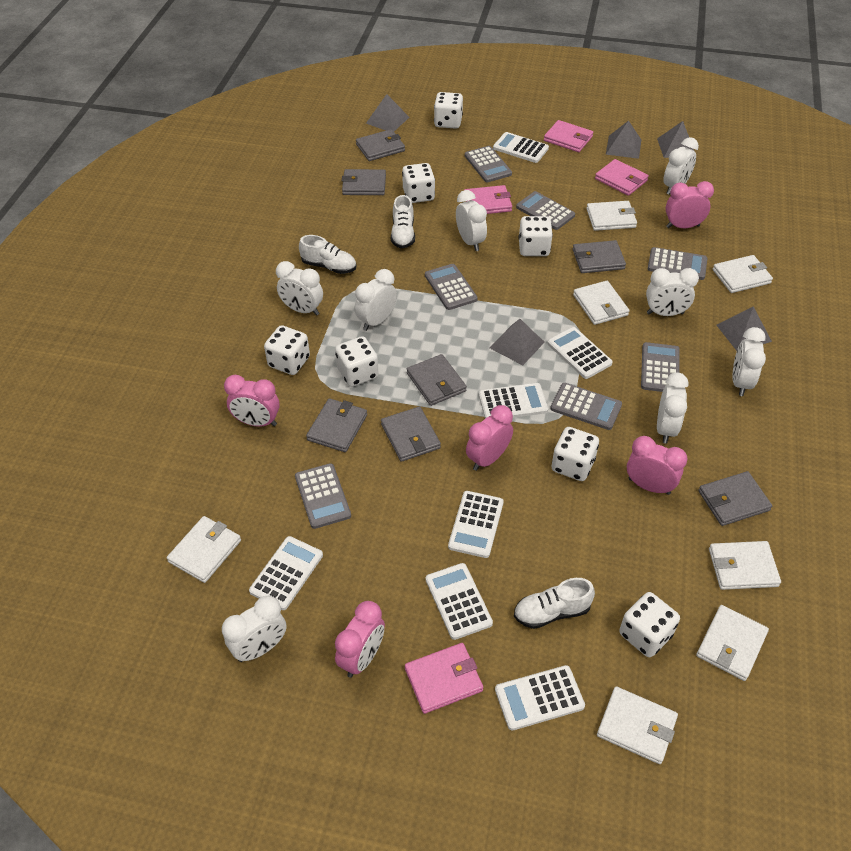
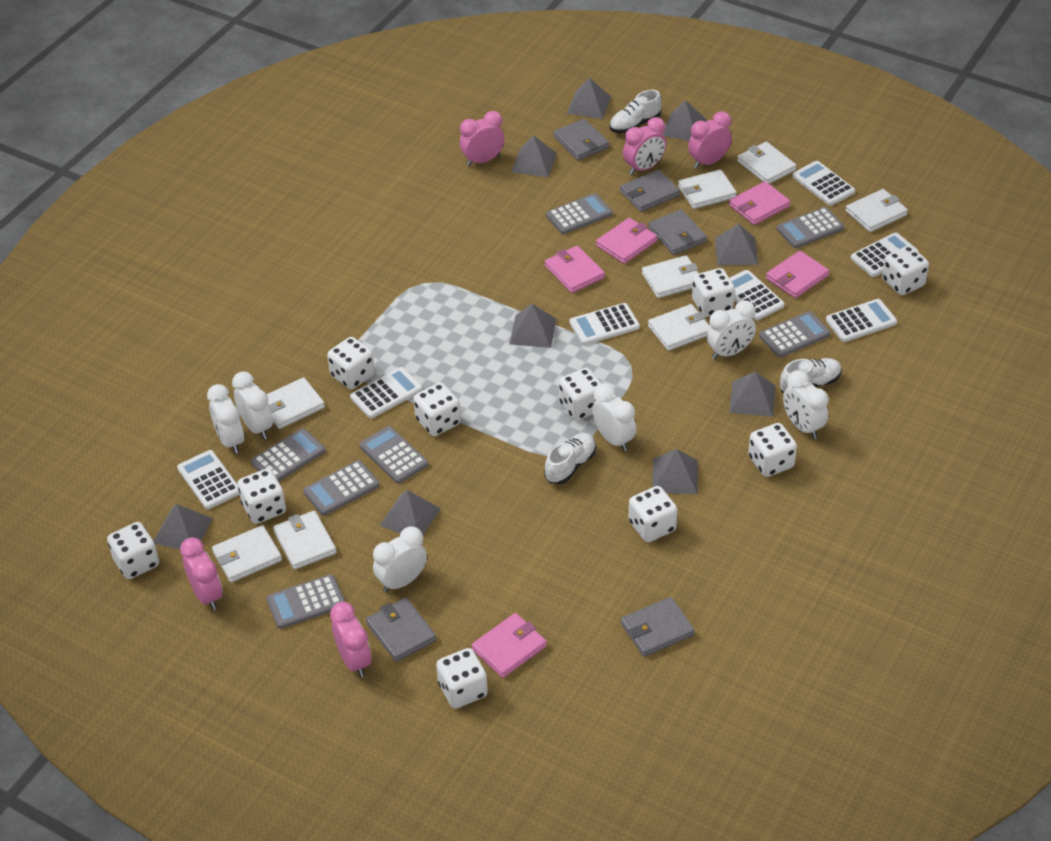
grey pyramid: [366,94,409,131] [490,319,545,365] [606,121,641,159] [657,121,695,158] [717,306,772,351] = 5 -> [154,504,213,549] [379,490,441,535] [509,304,556,348] [511,135,557,177] [567,78,611,119] [652,449,698,494] [662,100,707,141] [715,223,758,265] [729,371,776,417] = 9
grey wallet: [306,398,367,452] [342,169,386,195] [356,129,405,161] [381,406,441,462] [407,354,467,406] [573,240,626,273] [698,471,772,526] = 7 -> [366,598,436,662] [553,119,609,161] [620,170,680,212] [621,597,695,657] [648,210,707,255] = 5
pink wallet: [405,643,483,714] [464,185,512,214] [544,120,593,152] [595,159,649,196] = 4 -> [472,613,547,678] [545,246,605,293] [596,218,658,264] [729,181,790,225] [766,251,829,298] = 5
white clock: [222,596,287,662] [276,261,323,316] [355,269,397,331] [456,190,487,251] [646,268,699,316] [657,372,688,444] [663,137,699,195] [732,327,766,396] = 8 -> [207,384,244,454] [232,371,273,439] [373,526,427,593] [592,384,636,451] [706,300,756,359] [783,370,829,439] = 6
white dice: [264,325,310,375] [335,336,379,387] [402,163,435,203] [434,92,463,129] [519,216,553,256] [552,427,599,481] [619,592,680,657] = 7 -> [107,522,159,579] [237,468,286,524] [327,337,375,389] [414,383,461,436] [436,648,488,709] [559,368,602,421] [629,486,677,542] [692,268,735,317] [748,423,797,477] [882,245,929,295] = 10
white wallet: [167,516,241,583] [573,281,630,325] [586,201,637,231] [597,686,678,764] [696,605,769,681] [709,541,781,590] [713,255,773,293] = 7 -> [212,525,282,582] [267,377,325,429] [273,511,337,570] [642,255,699,298] [648,304,710,351] [678,170,737,209] [737,142,796,184] [846,189,908,232] = 8

